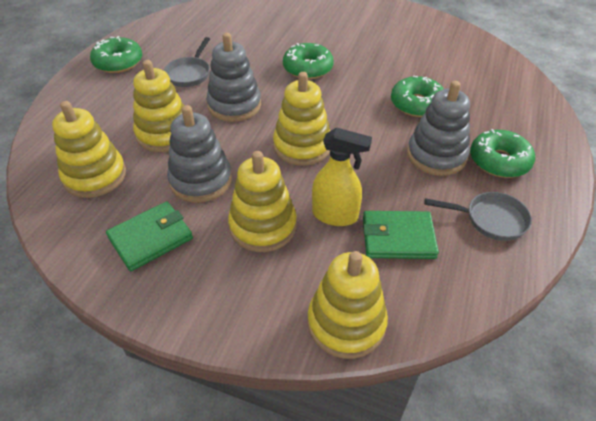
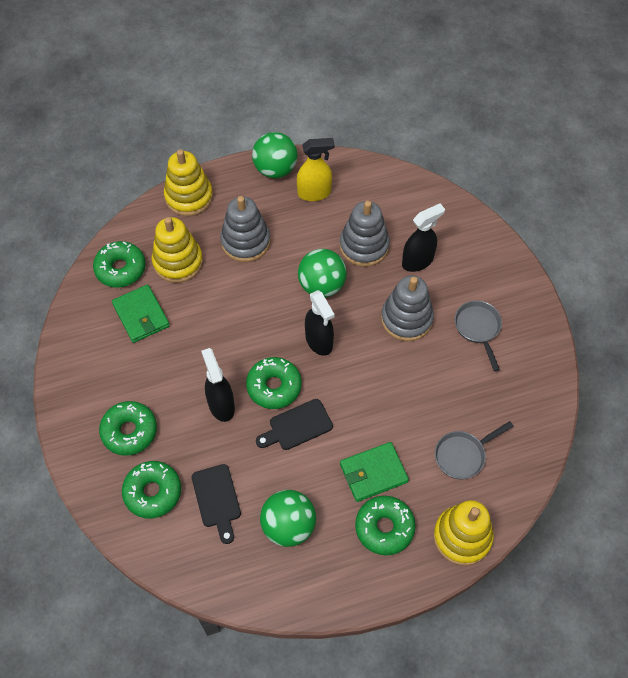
black cutting board: none = 0 -> [192,464,241,544] [256,399,333,450] = 2
black spray bottle: none = 0 -> [201,348,235,422] [305,290,335,356] [402,203,445,272] = 3
green ball: none = 0 -> [252,132,297,178] [260,490,316,547] [298,249,347,297] = 3
green donut: [90,36,142,73] [283,43,334,79] [391,75,444,117] [470,129,535,178] = 4 -> [93,241,146,288] [99,401,157,456] [122,461,181,519] [246,357,301,409] [355,496,416,555] = 5
yellow stacking toy: [52,101,126,198] [133,60,184,152] [228,151,297,252] [273,72,330,166] [308,251,388,359] = 5 -> [152,217,203,283] [164,149,213,216] [433,500,494,566] = 3

